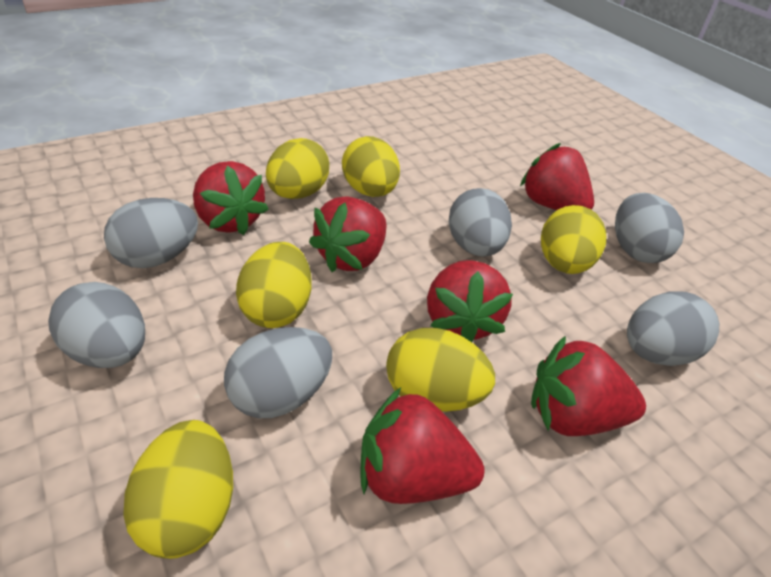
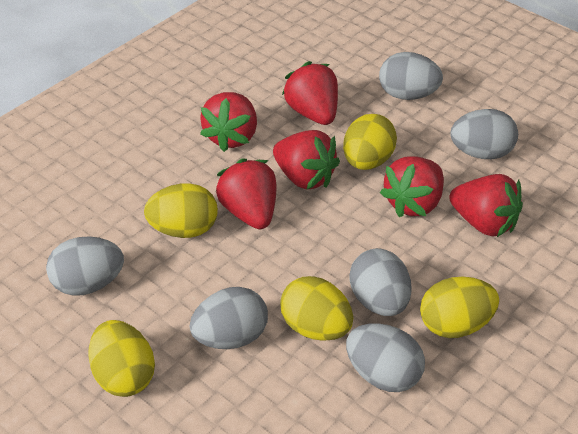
yellow egg: [123,420,233,559] [236,242,312,328] [266,138,329,199] [342,136,400,197] [386,328,495,412] [541,205,606,274] = 6 -> [88,320,155,397] [144,183,218,238] [280,276,353,341] [343,114,397,170] [420,277,499,338] = 5

